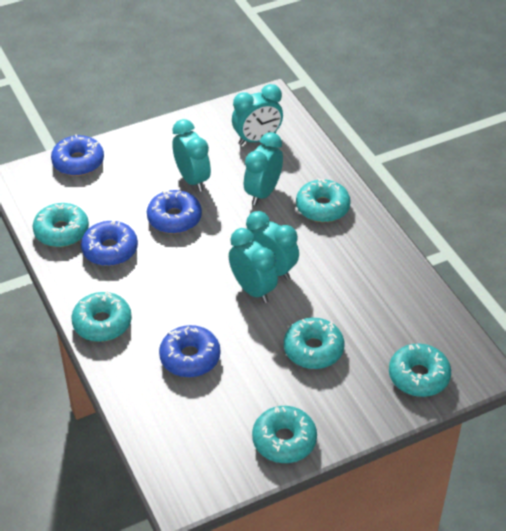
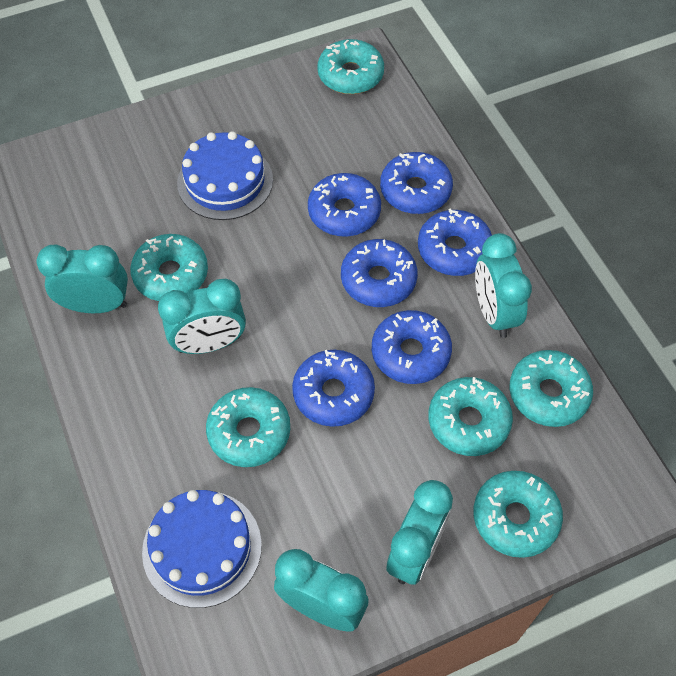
blue cake: none = 0 -> [142,490,262,608] [177,131,273,220] = 2
blue donut: [51,134,104,176] [81,220,138,266] [147,190,202,234] [159,325,220,377] = 4 -> [292,350,375,427] [308,173,381,236] [341,239,418,307] [372,310,452,384] [380,152,453,214] [418,209,492,276] = 6

